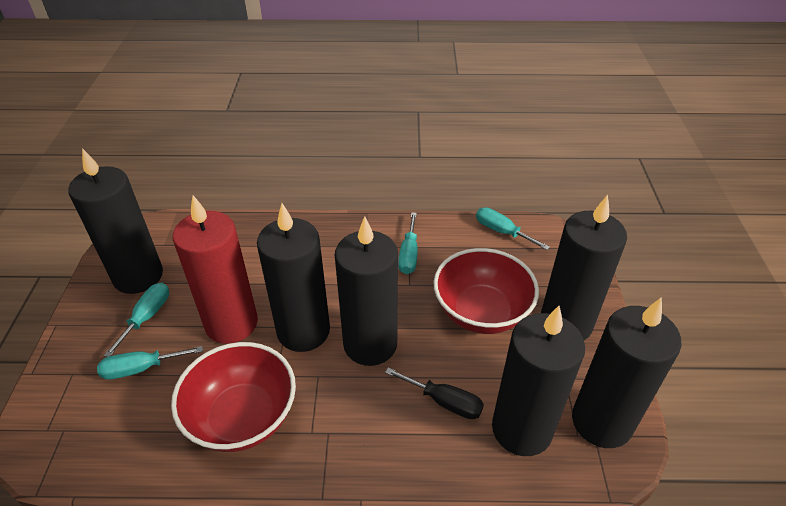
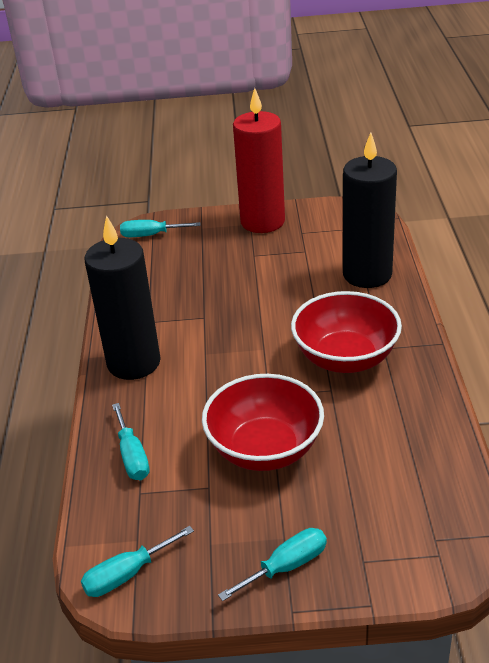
black candle: [68,148,163,294] [257,203,330,352] [335,216,398,366] [492,306,585,456] [541,195,627,340] [572,297,682,448] = 6 -> [84,215,161,380] [343,132,397,288] = 2
black screwdriver: [385,367,484,419] = 1 -> none = 0

